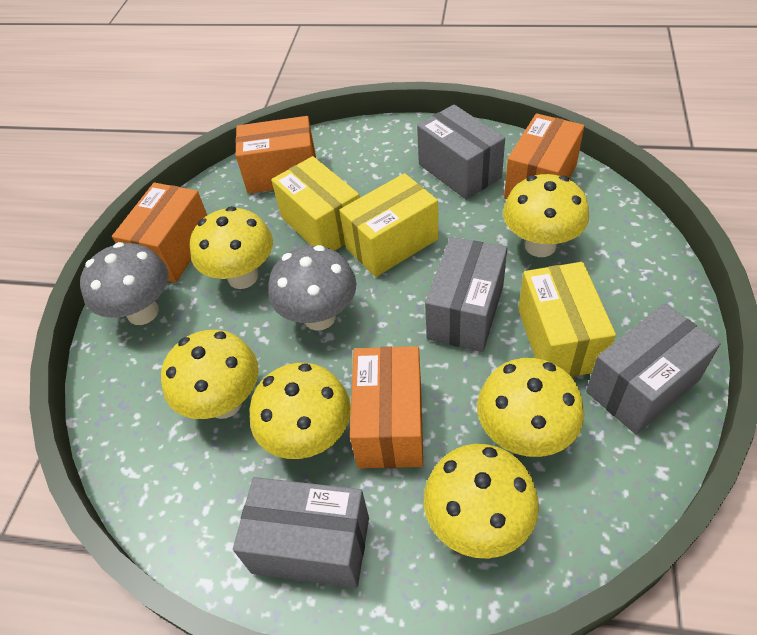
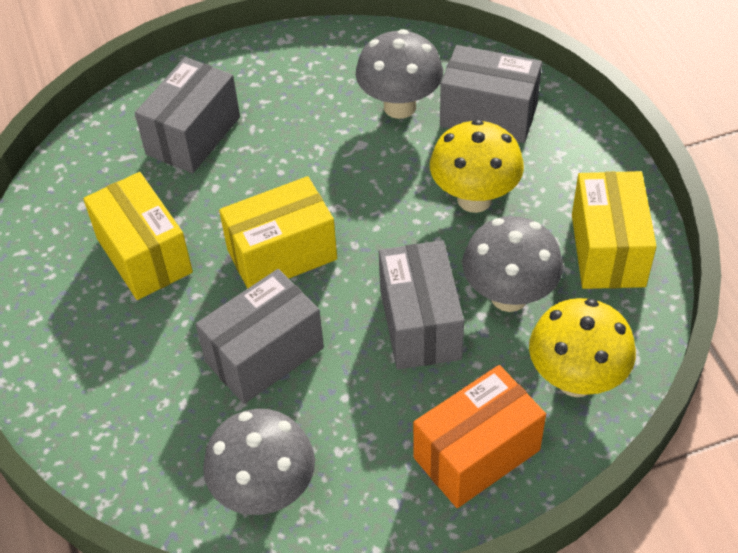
grey mushroom: [80,242,168,325] [268,245,356,331] = 2 -> [203,409,315,515] [356,29,443,119] [462,216,563,312] = 3
orange box: [112,183,207,283] [236,116,316,194] [350,346,423,468] [504,113,584,199] = 4 -> [413,365,546,508] = 1
yellow mushroom: [161,330,259,419] [190,206,273,289] [249,363,351,459] [424,444,539,558] [477,358,584,457] [503,174,589,257] = 6 -> [430,119,524,213] [529,298,636,397] = 2

